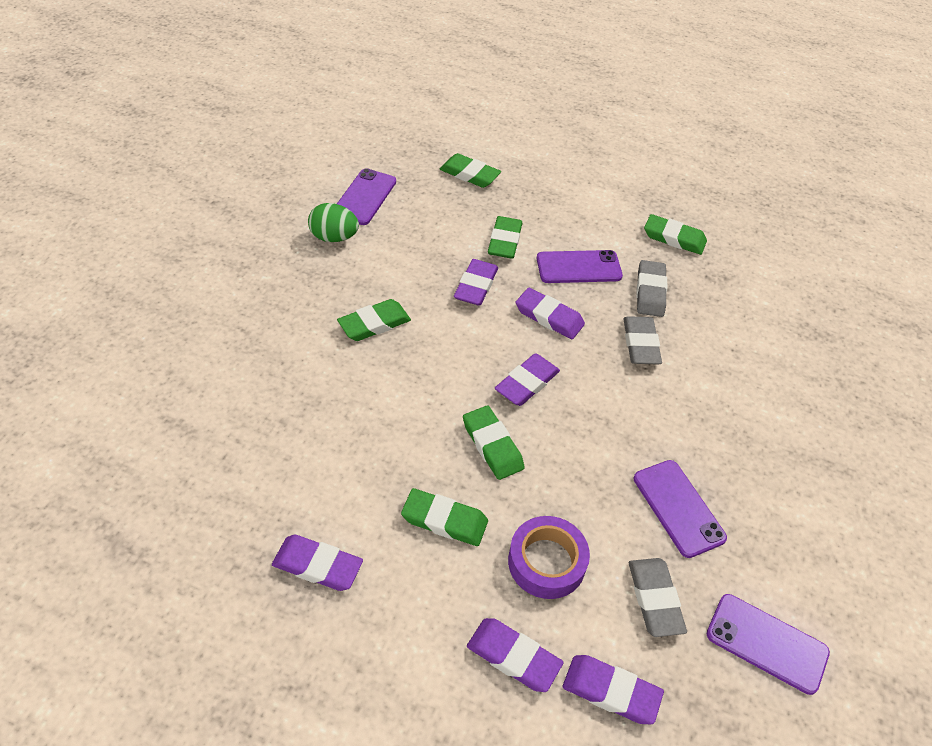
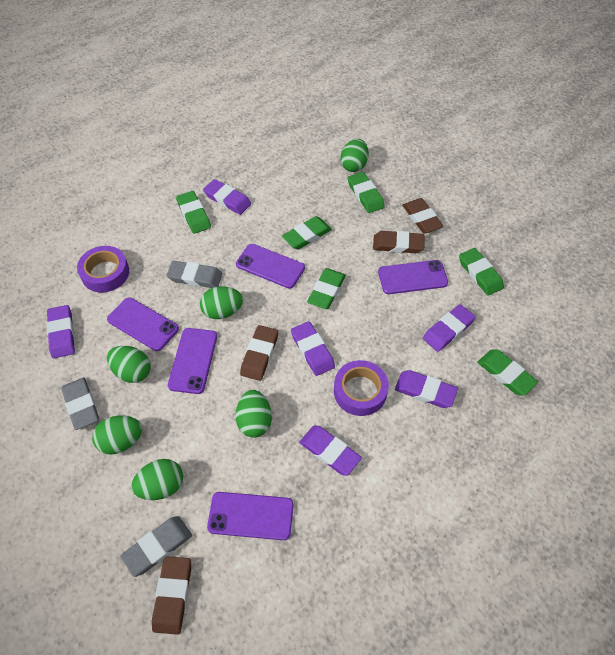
brown eraser: none = 0 -> [152,556,191,635] [240,325,278,381] [373,231,424,253] [402,198,444,234] = 4
green egg: [308,203,359,242] = 1 -> [92,416,142,455] [107,346,151,383] [131,459,183,500] [200,286,243,319] [236,390,272,438] [340,139,369,172] = 6
purple phone: [337,168,396,225] [537,250,623,283] [634,460,727,558] [707,594,830,695] = 4 -> [107,297,179,351] [168,328,217,394] [207,492,294,540] [236,244,305,289] [378,260,448,294] = 5
purple tape: [508,516,590,599] = 1 -> [77,246,129,293] [334,360,389,416] = 2

